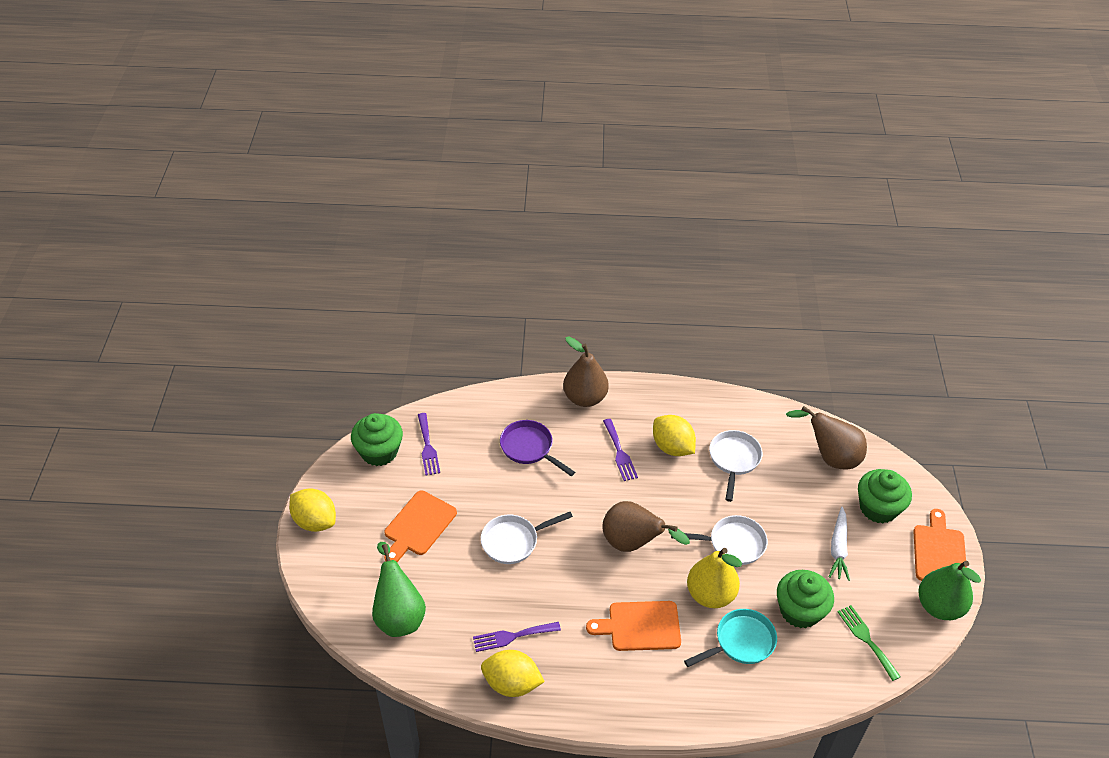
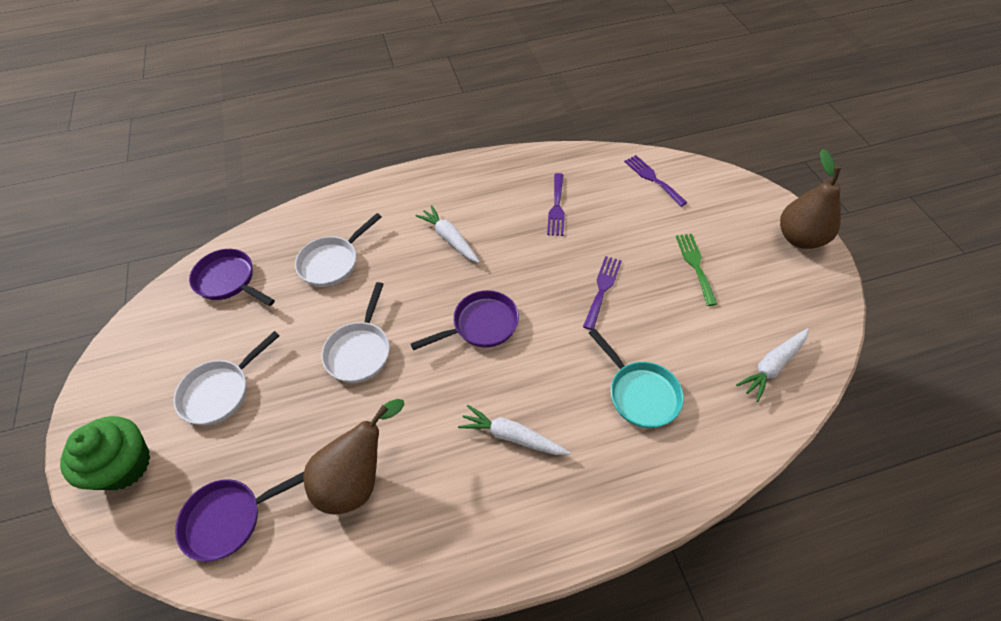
brown pear: [563,337,609,407] [602,501,690,552] [786,406,867,469] = 3 -> [303,399,405,515] [780,149,841,249] = 2
green cupcake: [351,413,403,466] [777,570,834,628] [858,469,912,523] = 3 -> [60,416,151,490] = 1
green pear: [372,542,426,637] [918,561,981,620] = 2 -> none = 0
orange cutting board: [384,490,457,562] [586,601,681,651] [913,509,967,581] = 3 -> none = 0
purple pan: [500,420,575,476] = 1 -> [175,472,304,562] [189,249,275,306] [411,290,519,350] = 3
white carrot: [829,507,850,581] = 1 -> [415,205,480,263] [458,405,571,455] [736,328,809,402] = 3
yellow lemon: [289,488,336,532] [481,650,545,697] [653,415,696,456] = 3 -> none = 0
yellow pear: [687,548,742,608] = 1 -> none = 0

